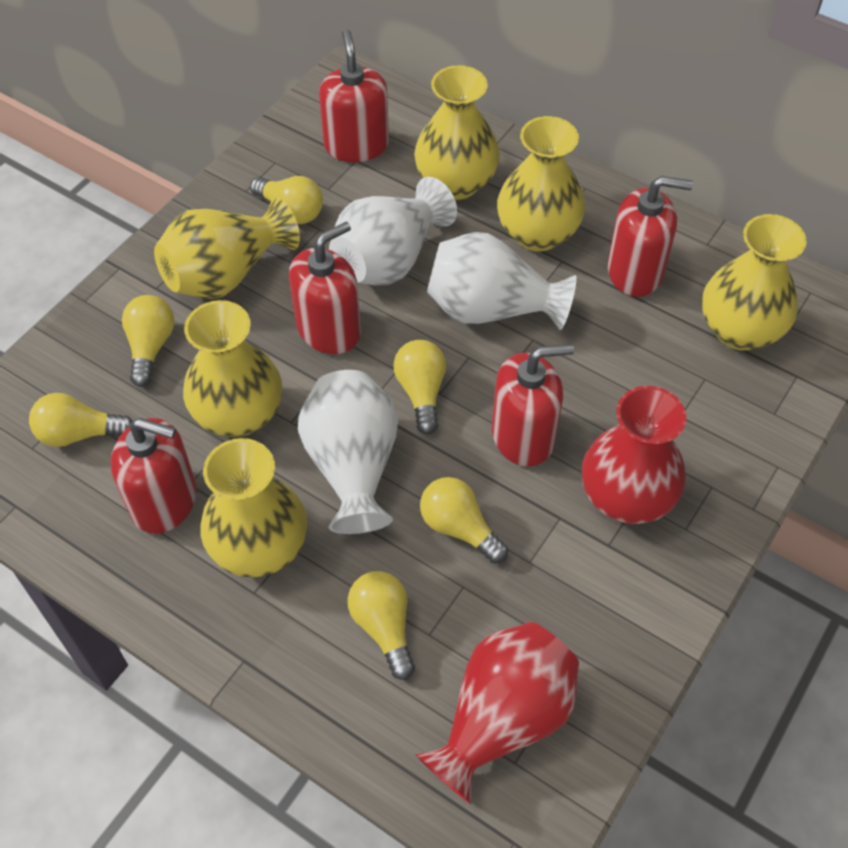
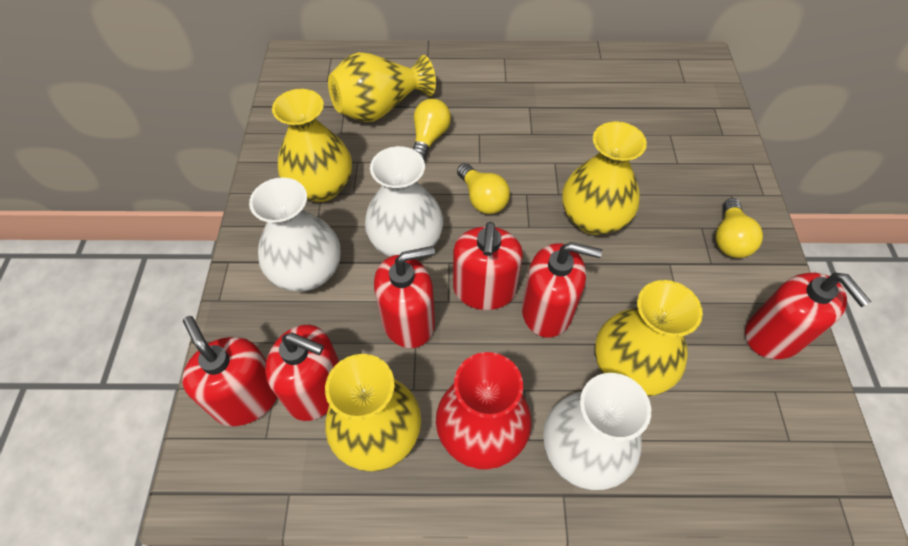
red soap dispenser: [111,418,197,534] [289,222,361,354] [319,29,389,162] [492,344,574,467] [607,176,693,297] = 5 -> [182,316,277,426] [265,325,339,421] [374,246,435,348] [453,222,523,310] [522,242,602,338] [745,273,871,359] = 6
red vase: [415,622,579,805] [582,386,686,524] = 2 -> [436,352,531,470] = 1
yellow light bulb: [29,393,133,447] [122,295,175,387] [250,176,323,224] [347,571,415,680] [393,340,446,435] [420,477,508,564] = 6 -> [413,99,451,160] [457,163,510,214] [716,198,763,258] = 3
yellow vase: [154,197,300,299] [183,300,282,437] [200,438,307,578] [414,65,500,200] [497,116,585,252] [702,214,807,351] = 6 -> [272,89,352,202] [325,354,421,472] [328,52,436,122] [562,121,647,235] [595,280,703,396] = 5

